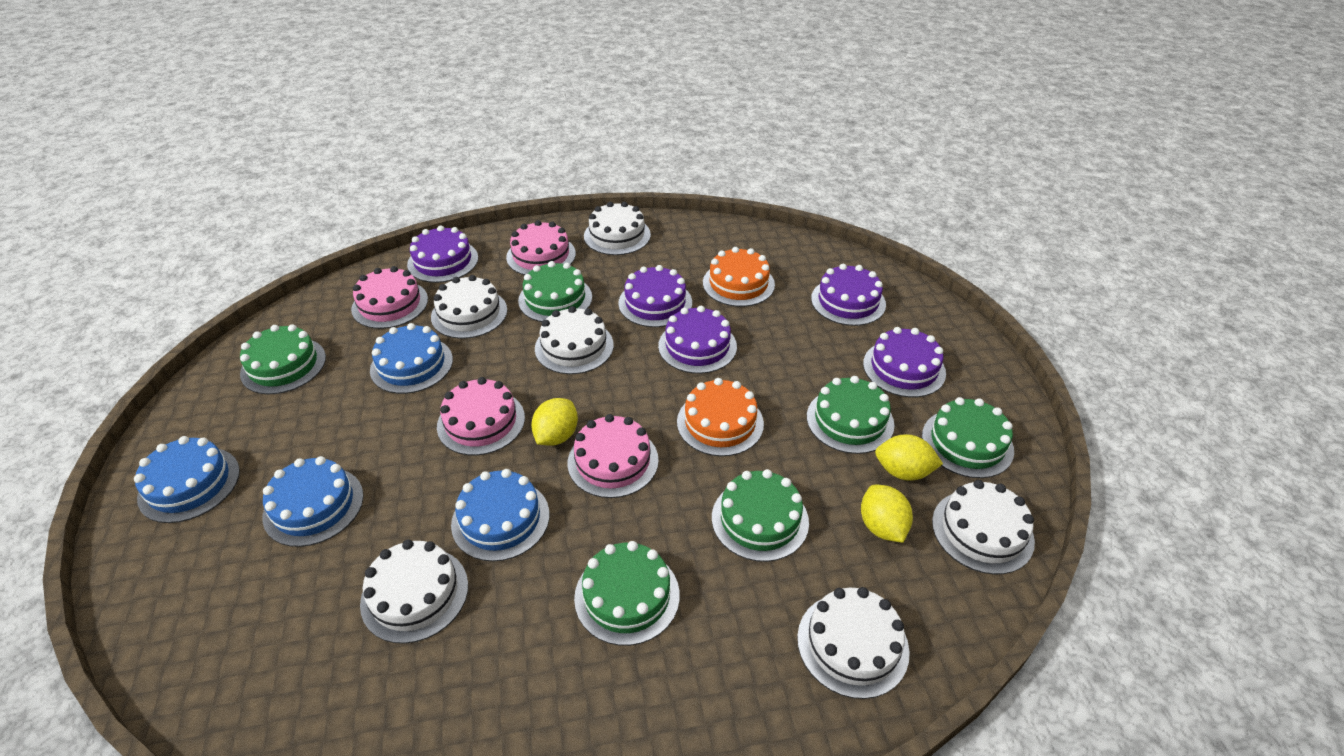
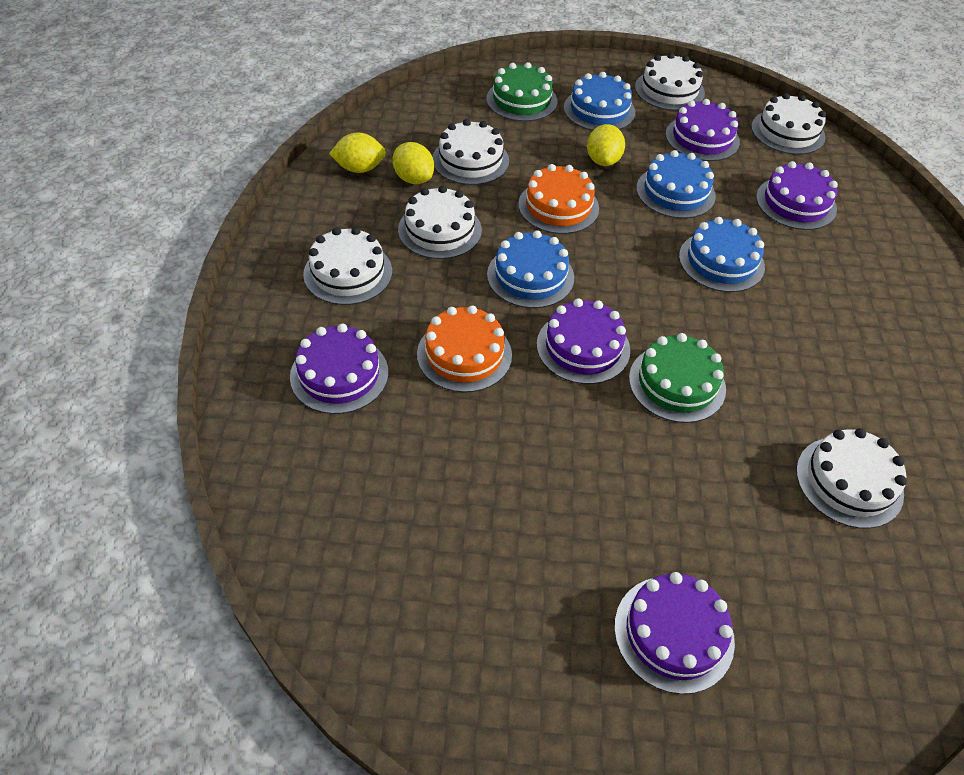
green cake: [240,324,326,394] [518,261,592,322] [574,541,680,646] [712,469,809,562] [807,376,894,454] [922,397,1014,478] = 6 -> [486,62,558,122] [629,333,726,423] = 2
pink cake: [351,266,428,329] [437,377,525,456] [506,220,576,275] [568,414,659,498] = 4 -> none = 0

